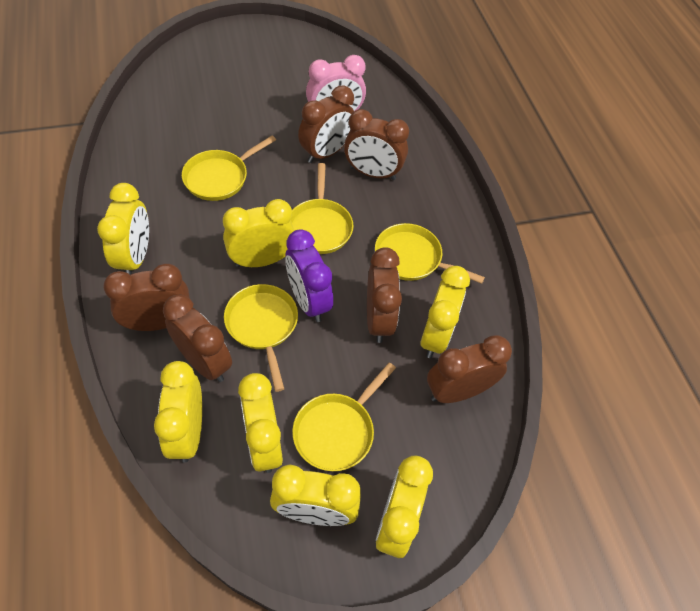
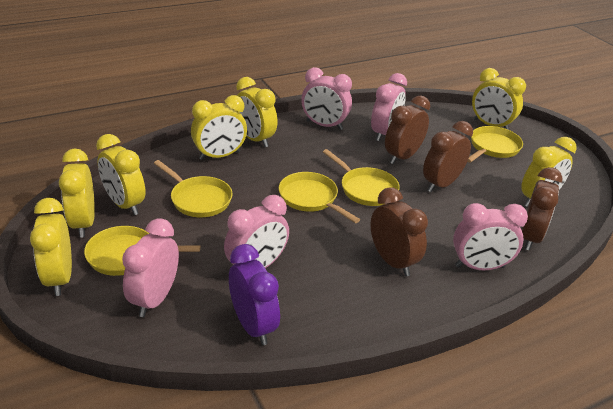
brown clock: [103,264,190,331] [163,294,232,382] [298,85,354,163] [344,109,409,180] [367,247,402,343] [427,335,512,403] = 6 -> [370,187,428,276] [385,95,430,164] [423,121,473,192] [521,167,563,251] = 4
pink clock: [306,55,366,111] = 1 -> [122,218,179,317] [224,195,289,268] [301,67,352,130] [371,73,407,141] [453,203,528,270] = 5

